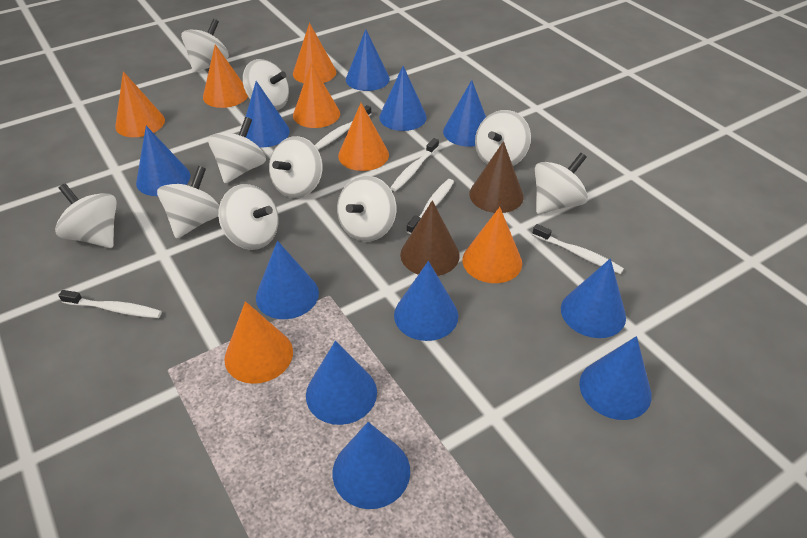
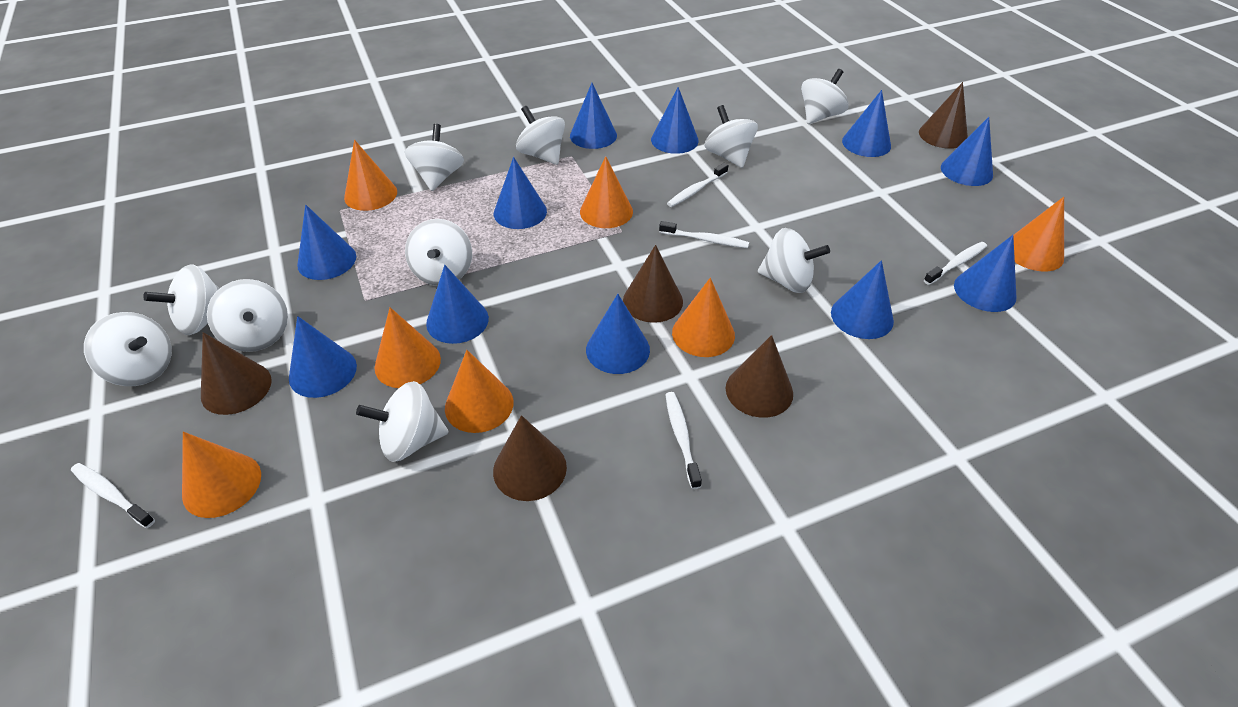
brown cone: [400,200,460,276] [469,141,524,213] = 2 -> [201,332,272,415] [493,415,567,501] [623,245,683,323] [726,335,793,418] [919,82,968,149] = 5

